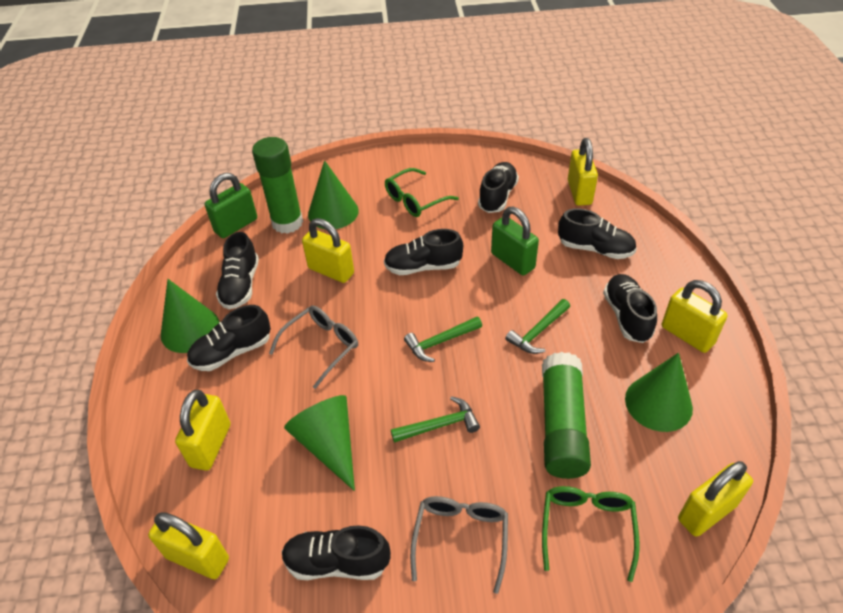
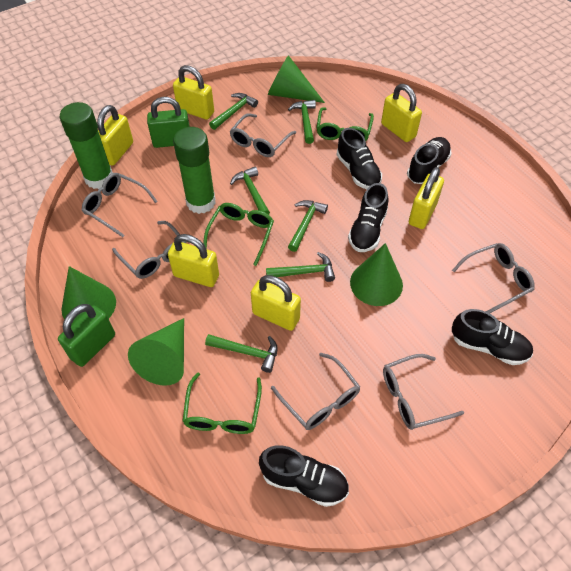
black shoe: [187,305,271,371] [216,232,259,310] [282,525,391,580] [384,229,463,275] [478,162,519,213] [558,208,637,259] [603,274,657,343] = 7 -> [259,445,349,507] [337,128,382,189] [348,183,389,252] [407,137,451,184] [452,309,533,365] = 5
green glasses: [385,168,459,217] [542,486,640,582] = 2 -> [183,372,262,434] [203,203,274,266] [317,107,374,141] = 3
green hammer: [391,396,480,443] [404,316,482,362] [505,299,570,354] = 3 -> [205,334,278,373] [209,93,258,130] [230,167,270,215] [266,252,335,282] [288,100,316,144] [288,200,328,252] = 6
grey glasses: [269,306,358,389] [410,496,508,594] = 2 -> [82,173,158,237] [112,221,186,279] [230,113,296,157] [271,353,360,430] [383,354,464,430] [452,243,535,313] = 6

